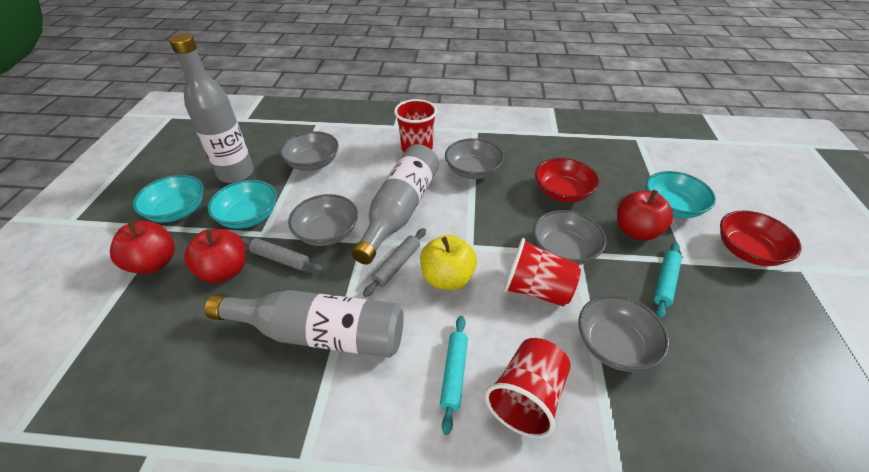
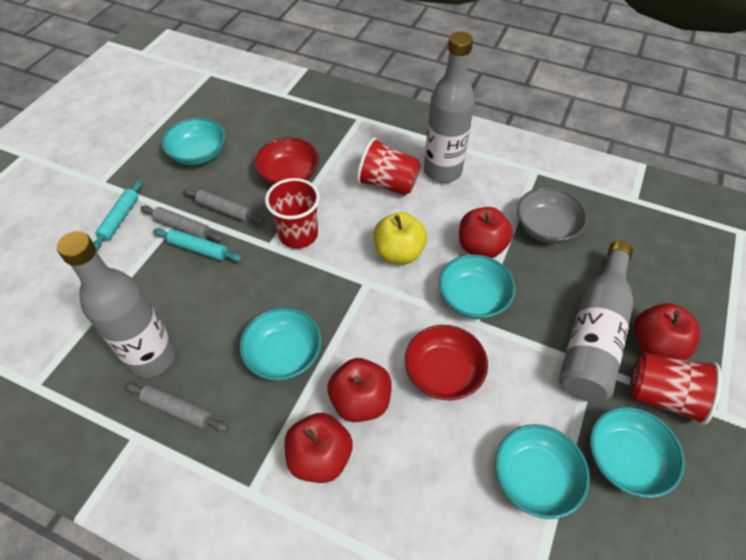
grey bowl: [280,131,339,171] [288,194,358,246] [445,138,504,179] [533,210,607,265] [579,295,670,371] = 5 -> [517,188,588,243] = 1
grey rolling pin: [241,237,323,272] [363,228,426,297] = 2 -> [124,382,228,432] [141,206,223,241] [183,188,265,223] = 3
red apple: [110,221,175,274] [184,229,246,283] [617,189,673,241] = 3 -> [284,413,353,483] [327,358,392,422] [459,207,513,258] [634,303,700,360] = 4
turquoise bowl: [133,175,204,223] [208,180,277,229] [646,171,716,218] = 3 -> [162,118,225,165] [240,308,322,380] [439,254,515,319] [495,424,590,519] [590,407,685,498] = 5

